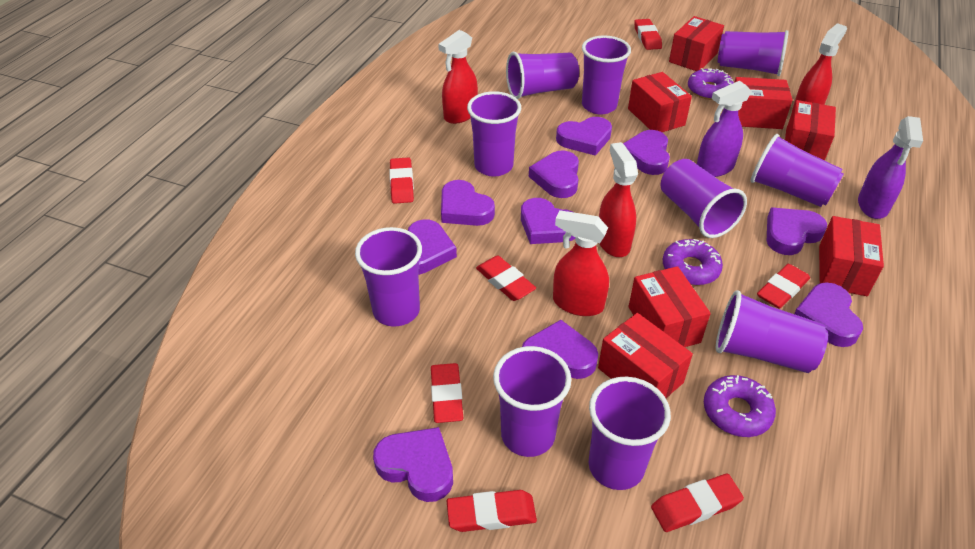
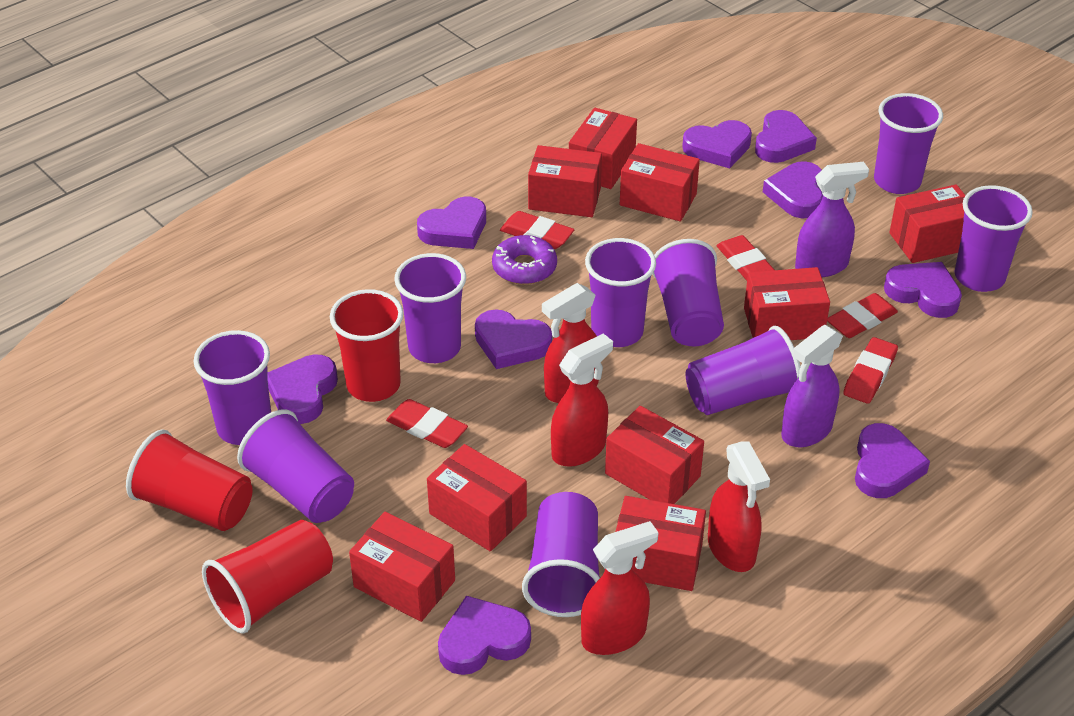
purple cup: [355,227,422,327] [467,91,521,177] [493,346,571,457] [506,52,579,99] [582,36,631,115] [589,377,671,490] [660,159,747,238] [716,290,828,373] [717,30,789,76] [751,134,844,207] = 10 -> [194,330,271,445] [237,409,354,523] [394,253,466,363] [522,492,600,617] [585,238,656,347] [653,239,724,347] [686,326,801,415] [874,93,943,194] [955,185,1033,292] = 9
purple donut: [663,239,723,285] [688,68,734,100] [704,375,776,437] = 3 -> [492,235,557,285] = 1
purple heart: [373,427,453,502] [408,219,457,275] [441,180,495,226] [521,198,575,244] [522,320,598,379] [529,150,579,198] [556,117,612,156] [623,130,670,175] [767,208,827,255] [794,283,863,347] = 10 -> [267,354,338,424] [417,196,486,249] [438,596,531,675] [475,309,552,369] [682,120,752,169] [755,110,817,163] [763,161,823,218] [855,423,930,498] [884,262,962,318] = 9
red box: [598,313,693,398] [628,72,692,132] [628,266,711,347] [669,16,724,71] [734,77,792,129] [785,100,836,161] [819,216,884,296] = 7 -> [349,512,455,622] [427,444,527,552] [528,145,602,217] [569,108,637,189] [605,406,704,504] [615,496,706,591] [620,143,700,222] [744,267,830,340] [889,185,966,263] = 9
red cup: none = 0 -> [126,429,253,531] [202,520,333,634] [330,289,403,402] = 3
red eraser: [389,157,414,204] [431,363,463,423] [447,490,537,532] [476,255,536,301] [634,19,662,50] [651,474,744,532] [757,264,810,309] = 7 -> [386,399,468,448] [500,211,574,249] [716,235,775,281] [827,293,898,338] [843,337,898,404] = 5

